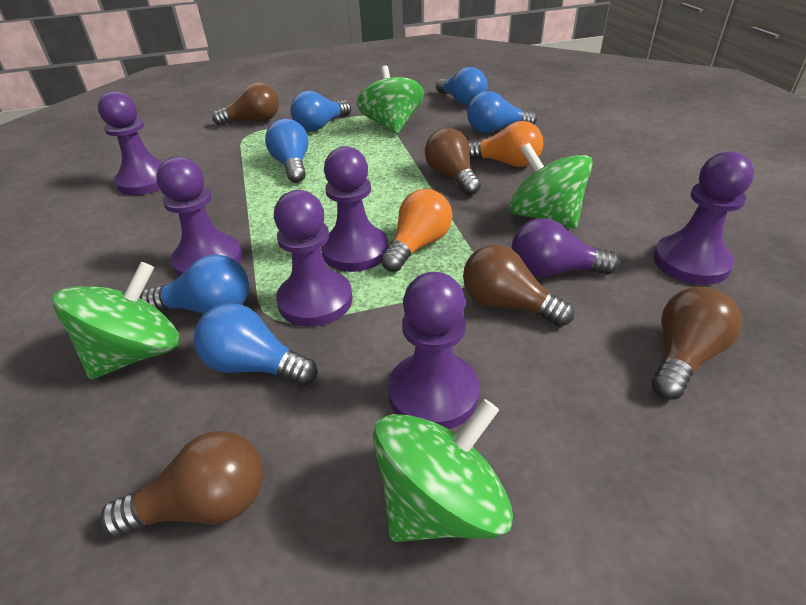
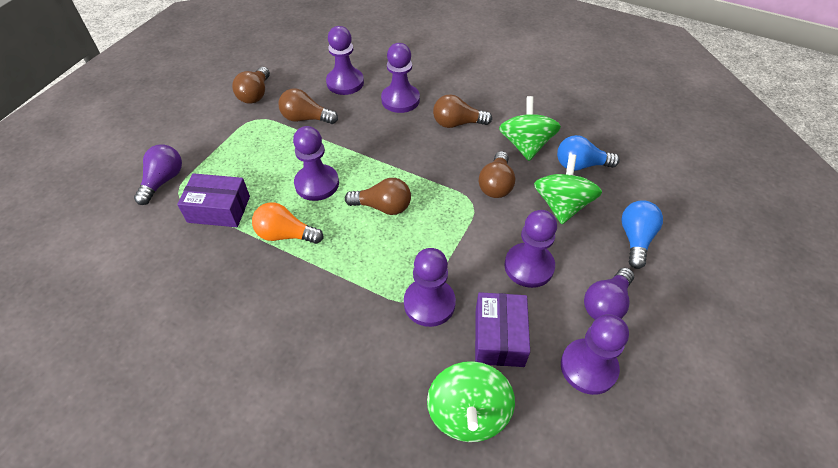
blue light bulb: [140,254,249,314] [194,303,317,386] [265,119,308,183] [291,91,351,131] [436,67,487,106] [467,91,537,133] = 6 -> [557,135,620,171] [621,200,663,269] = 2
green spinning top: [52,262,180,379] [357,65,424,134] [373,399,513,542] [509,143,593,229] = 4 -> [427,361,515,442] [499,96,561,161] [534,154,602,224] = 3
orange light bulb: [381,189,452,272] [469,121,543,167] = 2 -> [252,202,323,244] = 1
purple box: none = 0 -> [177,173,250,227] [475,292,530,367] = 2
purple light bulb: [512,218,619,277] = 1 -> [134,144,182,205] [584,268,634,320] = 2

